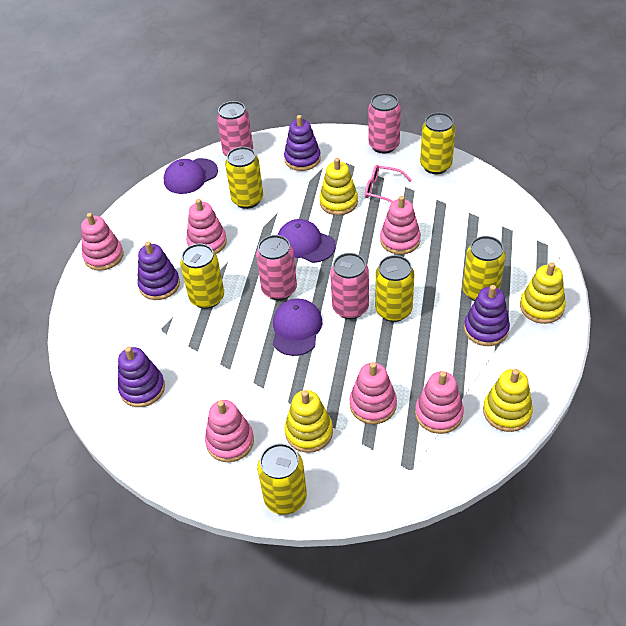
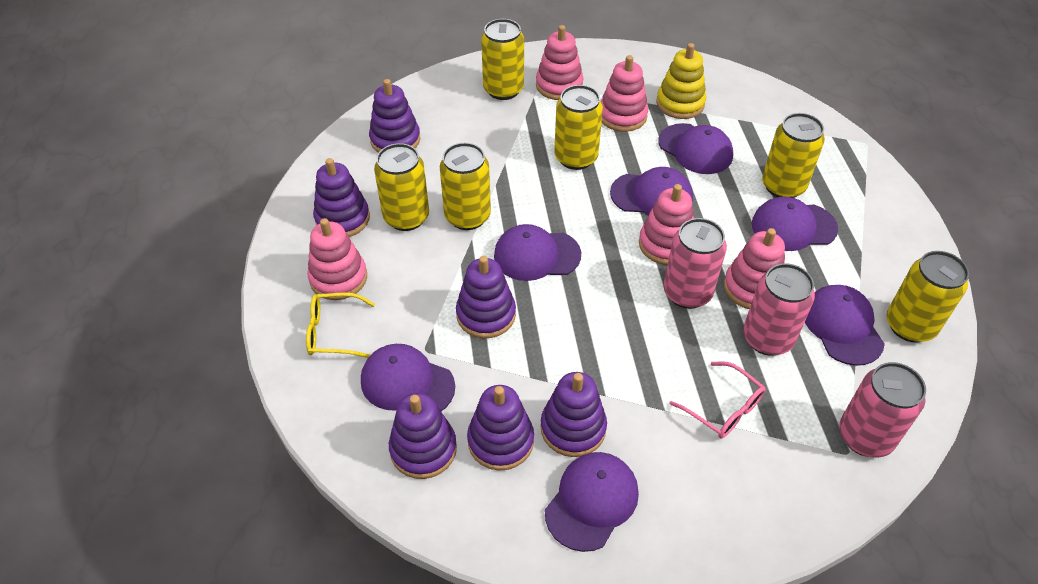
pink can: [217,101,253,157] [256,235,297,300] [330,253,369,319] [368,93,401,154] = 4 -> [664,218,727,309] [743,264,815,356] [839,362,926,458] = 3
pink stacking toy: [81,213,124,271] [186,199,227,254] [205,400,254,462] [349,362,397,424] [380,196,421,255] [415,371,464,434] = 6 -> [307,218,367,300] [536,25,584,100] [601,55,648,132] [639,184,694,265] [724,228,785,309] = 5
purple cap: [164,158,218,194] [273,298,322,356] [278,219,336,263] = 3 -> [361,344,455,411] [494,224,581,281] [545,452,639,552] [610,167,693,216] [658,123,733,174] [752,197,838,251] [805,285,885,366] = 7
purple stacking toy: [118,347,165,407] [137,241,180,300] [284,115,321,171] [464,285,510,346] = 4 -> [313,158,370,237] [369,79,420,153] [389,393,457,479] [456,256,516,338] [467,385,534,471] [541,372,607,457] = 6
yellow glasses: none = 0 -> [306,293,375,358] = 1
yellow stacking toy: [285,390,333,453] [319,158,358,215] [483,369,533,432] [520,262,566,324] = 4 -> [656,43,706,119] = 1

